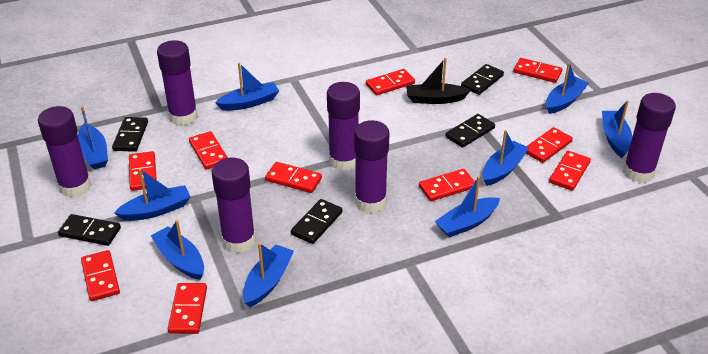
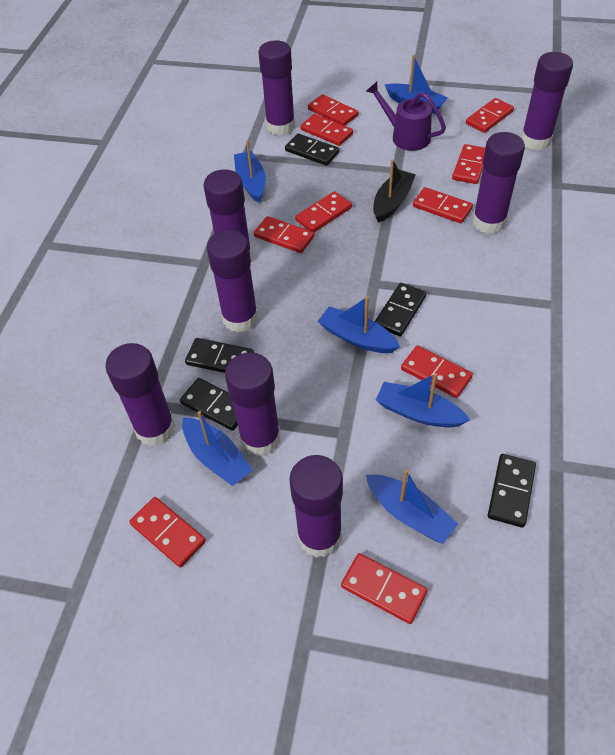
blue boat: [78,106,108,169] [114,169,190,221] [151,220,204,280] [215,63,279,111] [243,243,294,307] [435,176,500,237] [483,130,529,186] [546,62,589,114] [602,100,632,158] = 9 -> [182,411,252,486] [234,140,266,203] [318,296,400,353] [366,469,458,544] [376,373,470,427] [384,55,448,113] = 6
purple glue stick: [38,106,91,197] [157,40,198,125] [212,157,256,253] [327,82,360,171] [354,120,390,213] [623,93,676,183] = 6 -> [105,343,176,446] [204,169,252,260] [207,230,258,332] [225,352,281,456] [258,40,295,136] [289,455,343,558] [472,132,525,234] [521,52,573,150] = 8
purple watering can: none = 0 -> [366,82,446,151] = 1

